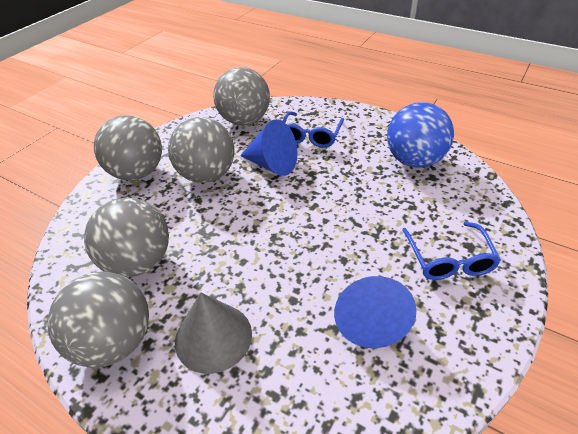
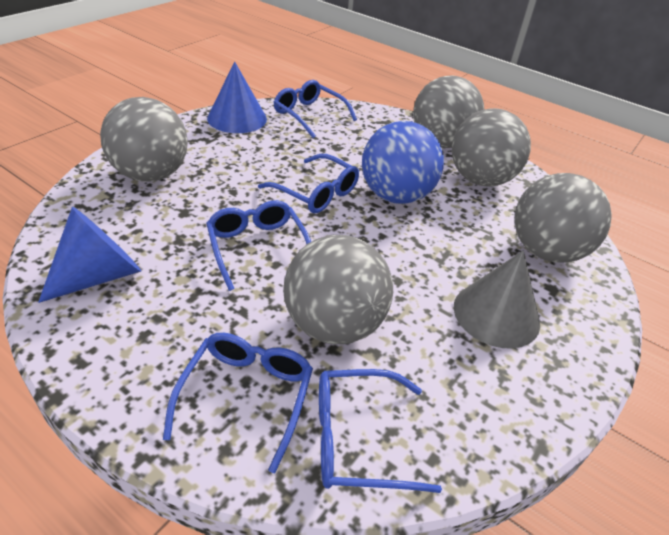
blue glasses: [283,111,344,148] [402,222,501,280] = 2 -> [163,333,313,473] [206,200,311,291] [258,154,359,213] [274,80,357,138] [319,369,442,493] = 5

